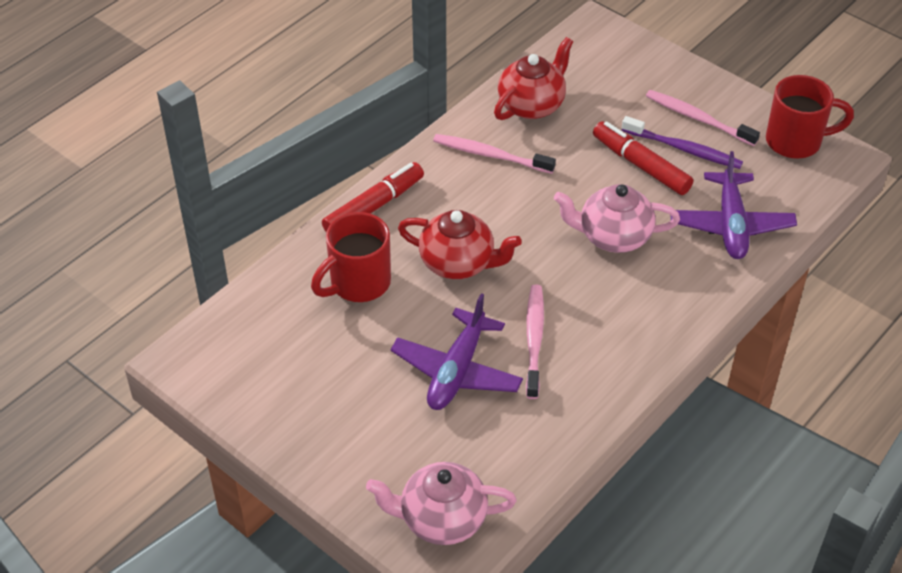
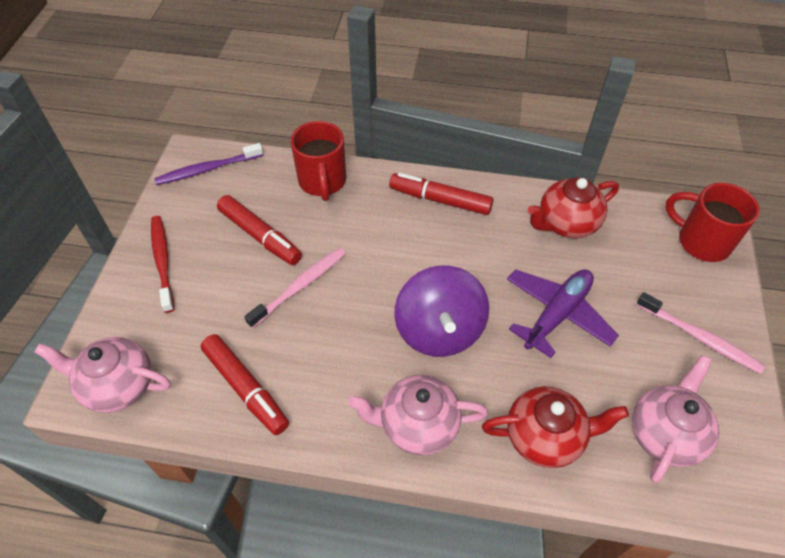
pink teapot: [366,462,517,545] [554,184,680,253] = 2 -> [35,337,171,413] [348,375,488,455] [632,355,719,482] = 3
pink toothbrush: [433,134,556,174] [526,285,544,399] [646,90,760,146] = 3 -> [244,248,346,328] [636,292,765,374] = 2
purple plane: [391,293,523,410] [670,151,797,259] = 2 -> [507,269,619,358] = 1
purple spinning top: none = 0 -> [394,265,489,357] = 1
red marker: [322,162,424,232] [593,121,693,195] = 2 -> [201,334,289,435] [217,195,302,265] [389,173,493,215] = 3
red toothbrush: none = 0 -> [151,216,174,313] = 1

